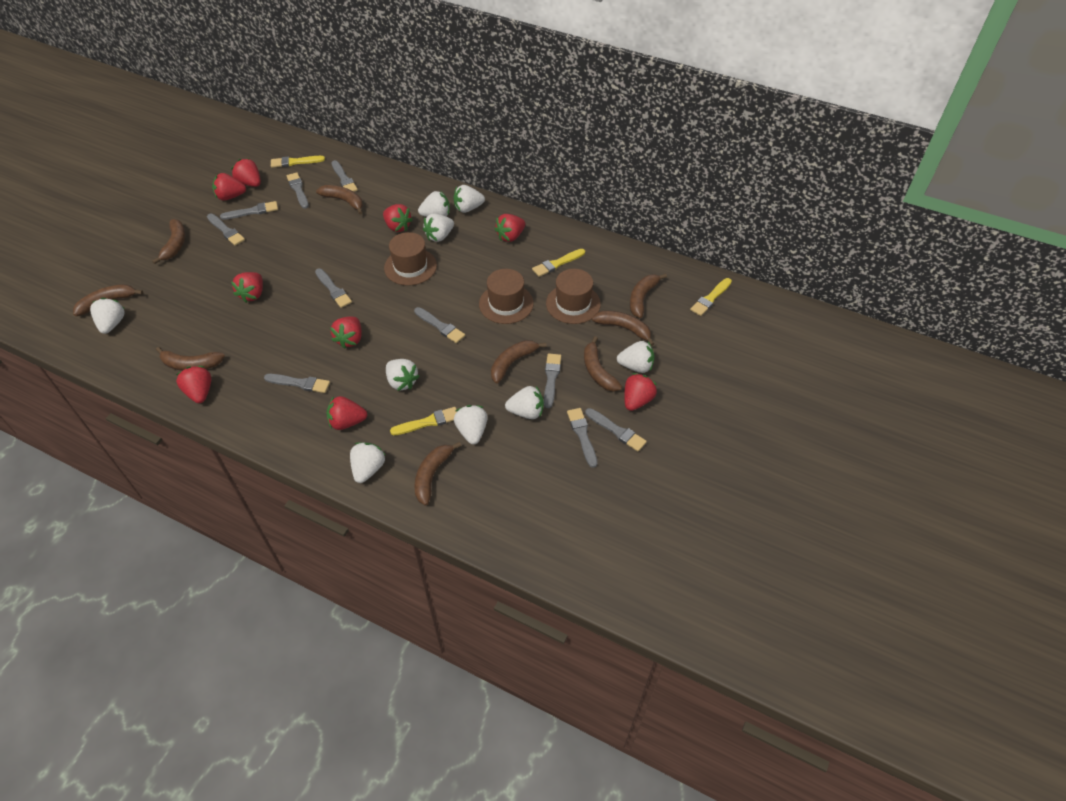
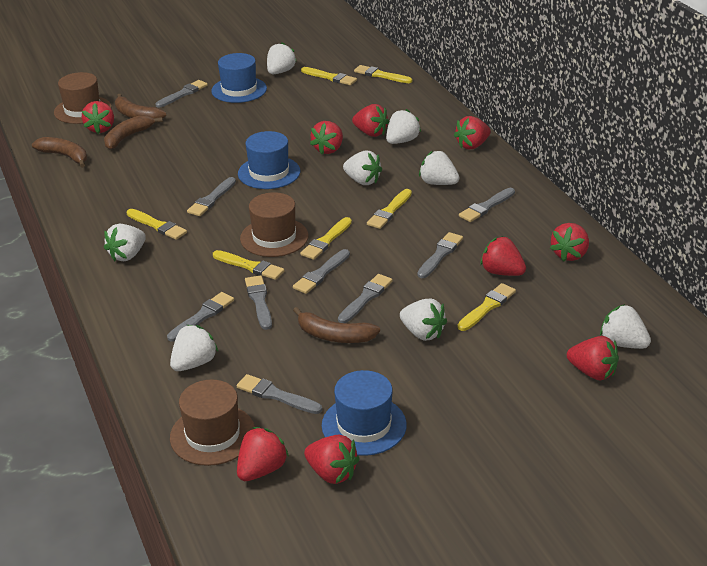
blue hat: none = 0 -> [211,53,267,103] [238,131,300,189] [322,370,407,456] = 3
brown banana: [73,284,143,316] [152,219,185,264] [156,347,225,371] [316,185,363,215] [414,442,461,505] [491,340,547,384] [584,336,622,392] [592,311,654,346] [630,273,667,318] = 9 -> [32,137,87,168] [104,115,163,149] [115,94,166,119] [293,307,380,343] = 4
grey brush: [207,214,245,246] [220,201,278,220] [264,374,330,393] [287,172,309,209] [315,269,352,308] [331,160,358,192] [414,307,465,343] [544,354,561,408] [567,408,597,468] [585,408,647,451] = 10 -> [155,80,208,108] [167,292,234,342] [187,177,236,216] [237,374,322,414] [245,275,272,330] [293,249,350,294] [338,274,393,323] [417,232,463,278] [459,188,515,222] = 9
white strawberry: [90,298,125,334] [350,442,385,483] [386,359,420,391] [418,191,450,217] [423,214,454,242] [453,185,485,213] [454,405,488,444] [505,386,544,419] [617,341,655,373] = 9 -> [104,224,146,261] [170,325,218,371] [267,42,297,74] [343,151,382,185] [386,109,421,144] [400,299,447,341] [419,151,460,185] [600,304,651,349] = 8
yellow brush: [271,156,325,168] [390,407,457,435] [532,249,585,277] [690,278,732,316] = 4 -> [127,209,187,240] [213,250,285,280] [300,217,352,260] [301,67,357,85] [354,65,412,83] [367,189,412,229] [458,283,516,331] = 7

